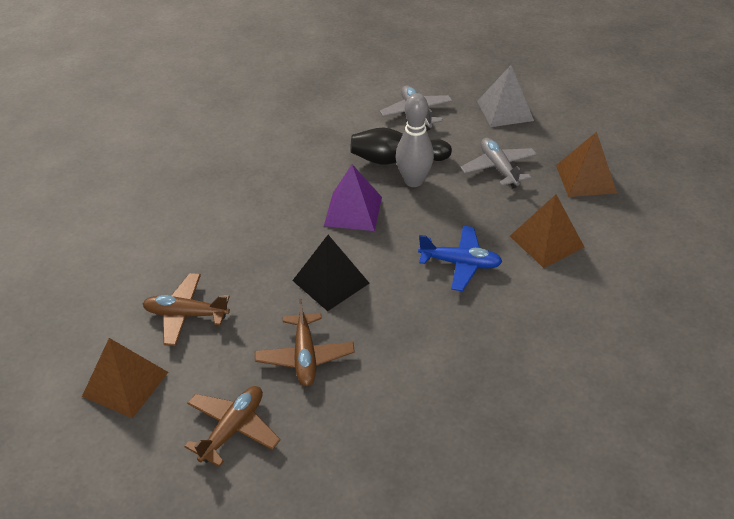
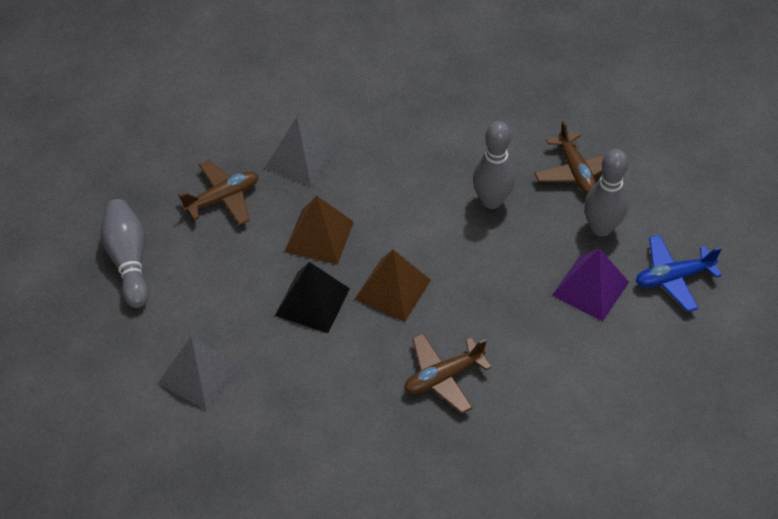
black bowling pin: [350,127,452,164] = 1 -> none = 0
brown pyramid: [82,338,168,418] [510,194,585,268] [556,132,617,197] = 3 -> [285,195,354,265] [354,250,431,322] = 2
grey bowling pin: [395,93,434,187] = 1 -> [101,199,149,308] [473,121,515,209] [584,149,628,236] = 3
grey plane: [380,85,452,131] [460,138,537,188] = 2 -> none = 0
grey pyramid: [477,65,534,127] = 1 -> [158,336,242,410] [265,117,336,187] = 2

